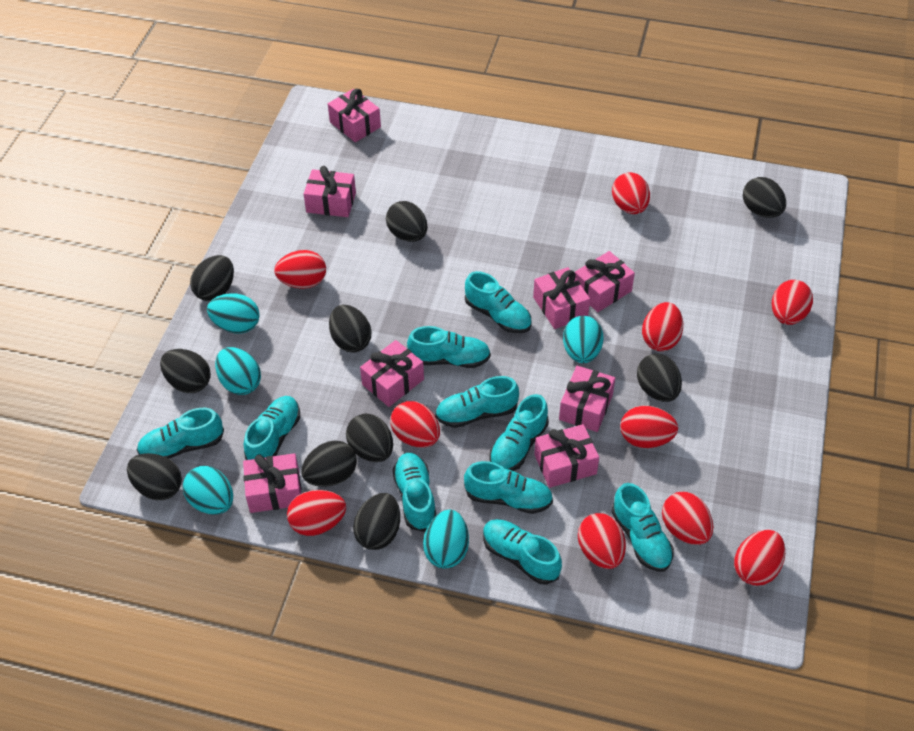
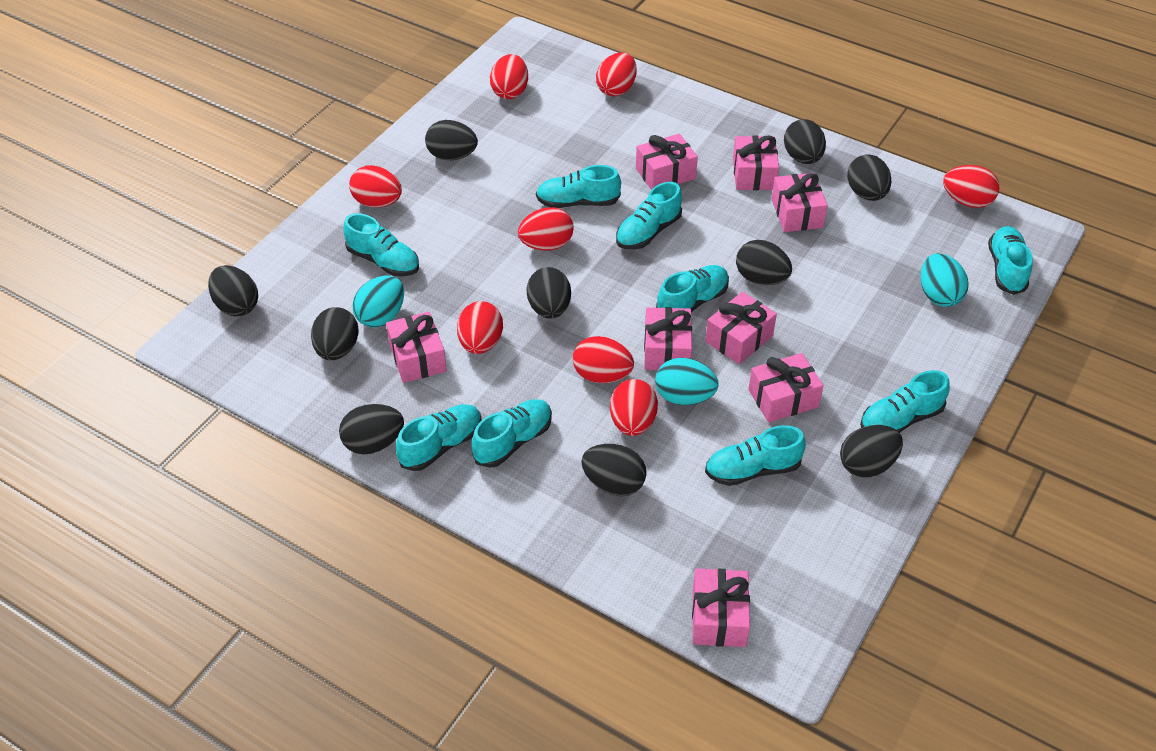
red egg: [274,250,326,289] [287,490,346,536] [390,401,440,447] [578,513,626,569] [612,172,650,214] [620,406,678,448] [642,302,683,351] [662,492,713,545] [734,530,785,586] [772,280,813,325] = 10 -> [349,165,402,207] [457,301,503,354] [490,54,528,99] [518,207,574,250] [573,336,634,383] [596,52,637,97] [610,379,658,436] [943,165,1000,208] = 8
turquoise egg: [183,466,233,515] [207,293,260,334] [215,347,261,395] [423,510,469,569] [563,316,603,363] = 5 -> [352,275,404,328] [655,358,718,405] [921,253,968,307] = 3
turquoise shoe: [137,408,224,459] [244,396,300,460] [392,453,436,532] [407,326,491,368] [435,376,519,428] [464,461,553,514] [465,271,532,333] [483,519,562,585] [489,394,549,471] [611,483,674,572] = 10 -> [344,213,419,276] [396,404,482,471] [471,399,552,468] [536,165,621,208] [616,182,682,250] [656,265,729,312] [705,425,806,486] [860,370,950,433] [988,226,1033,295] = 9

